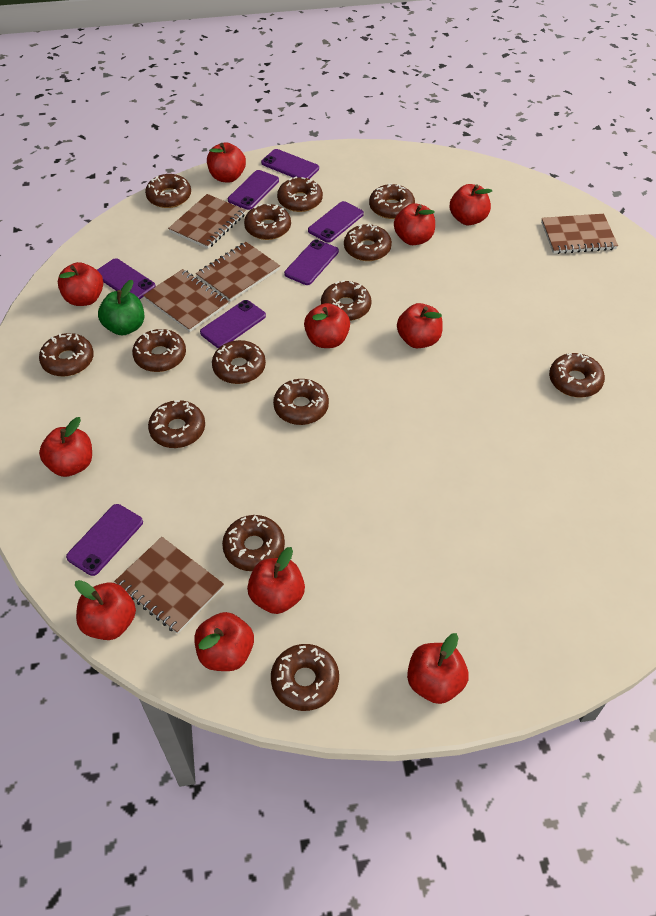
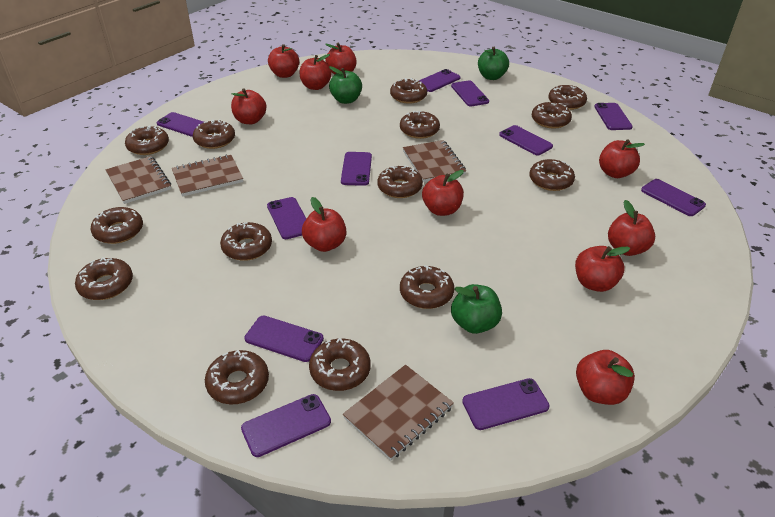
brown notebook: [114,537,224,634] [143,269,229,332] [168,194,246,249] [196,242,280,302] [541,214,618,254] = 5 -> [106,156,171,204] [172,155,243,197] [343,365,454,461] [403,140,466,182] = 4
green apple: [98,280,144,336] = 1 -> [329,66,362,104] [451,284,502,334] [478,47,509,80] = 3
purple phone: [66,504,143,576] [97,258,156,299] [200,300,266,348] [228,170,279,210] [261,149,319,179] [284,239,339,285] [308,201,364,243] = 7 -> [157,112,204,137] [241,394,331,457] [244,316,324,362] [267,197,306,239] [341,152,372,186] [419,69,461,92] [451,80,489,106] [462,378,550,430] [499,125,553,156] [594,103,633,130] [641,179,706,216] = 11
red apple: [39,417,92,477] [58,262,103,306] [75,580,136,640] [194,612,254,671] [207,142,246,182] [247,547,305,614] [304,303,350,348] [394,203,435,245] [397,303,443,348] [407,633,469,704] [450,184,492,225] = 11 -> [231,88,267,124] [268,44,299,78] [299,54,332,90] [302,197,346,252] [325,43,357,74] [422,170,464,216] [575,246,630,292] [576,350,635,405] [599,139,645,178] [608,200,655,256] = 10

